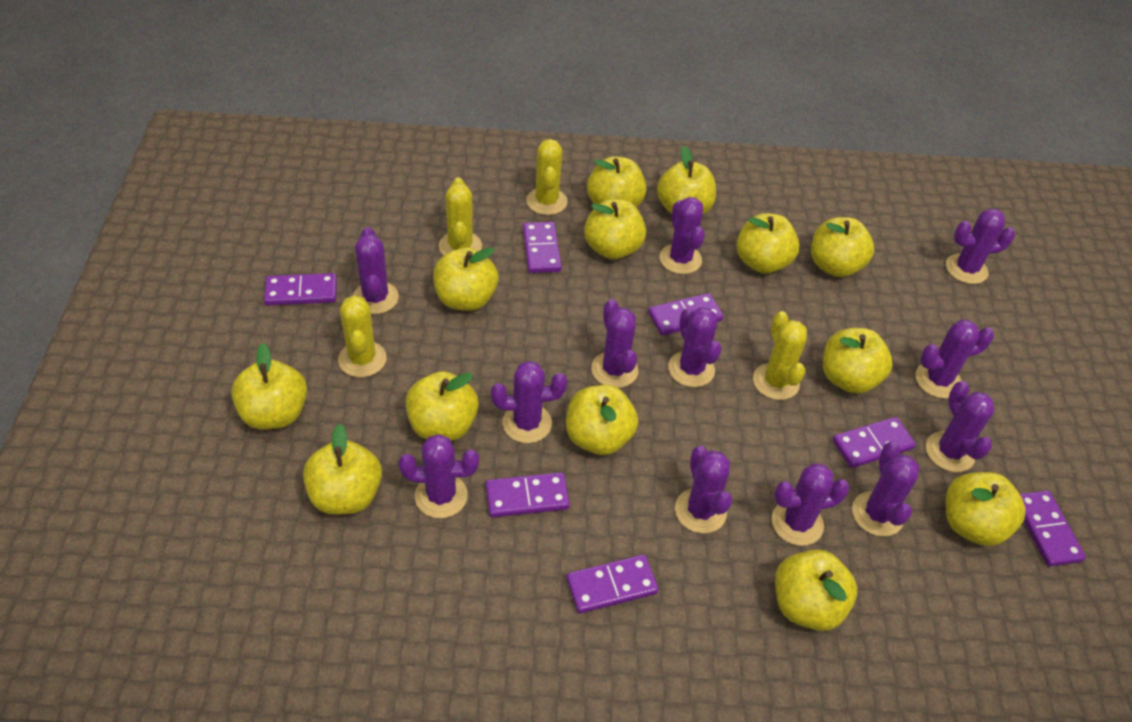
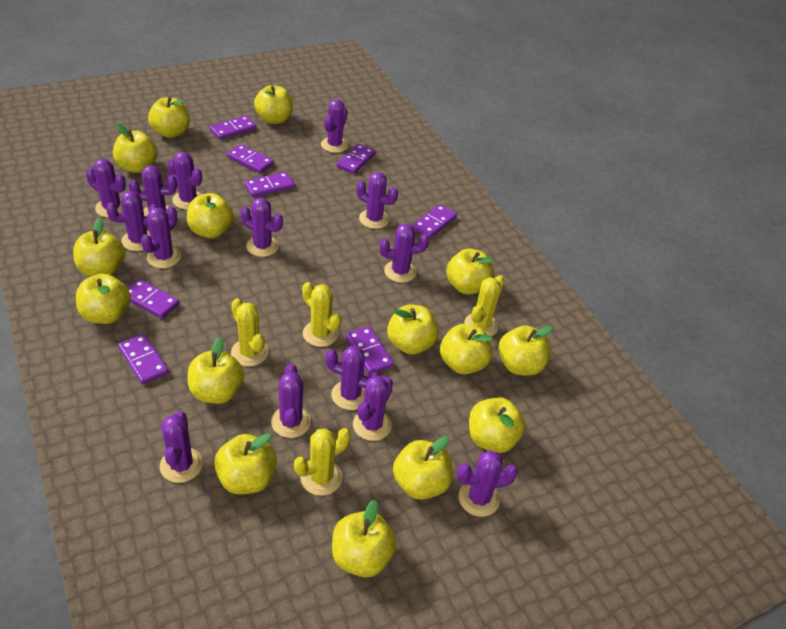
purple cactus: [353,227,399,314] [398,434,479,518] [491,361,567,443] [591,299,638,388] [659,197,705,274] [668,307,722,387] [675,446,732,533] [772,463,850,546] [852,441,919,537] [915,320,994,399] [926,381,994,472] [946,208,1015,284] = 12 -> [86,159,126,218] [106,191,158,251] [129,165,177,216] [141,206,181,268] [160,411,203,483] [167,152,202,210] [241,198,283,257] [271,364,311,438] [321,99,349,153] [325,346,380,410] [353,376,393,441] [356,172,398,229] [379,224,429,283] [457,450,518,517] = 14
purple domino: [264,273,337,305] [486,472,570,517] [523,222,562,273] [566,554,659,614] [648,293,724,336] [833,417,916,468] [1020,490,1086,567] = 7 -> [118,334,169,384] [128,279,180,319] [210,116,256,140] [227,144,274,173] [245,172,295,197] [336,144,376,174] [346,326,394,373] [412,204,457,238] = 8
yellow apple: [231,343,307,430] [303,423,382,514] [406,371,479,441] [433,247,499,311] [566,385,638,455] [584,199,646,260] [587,156,646,207] [657,146,716,214] [736,213,799,274] [775,549,857,631] [811,217,874,277] [823,328,893,394] [946,472,1026,546] = 13 -> [73,218,126,276] [76,274,131,324] [113,124,158,173] [148,97,190,138] [187,193,234,238] [188,337,245,404] [214,433,277,494] [254,85,293,124] [332,500,397,577] [387,305,439,354] [393,436,453,500] [440,324,493,374] [446,249,493,295] [469,398,526,453] [498,325,553,376] = 15

